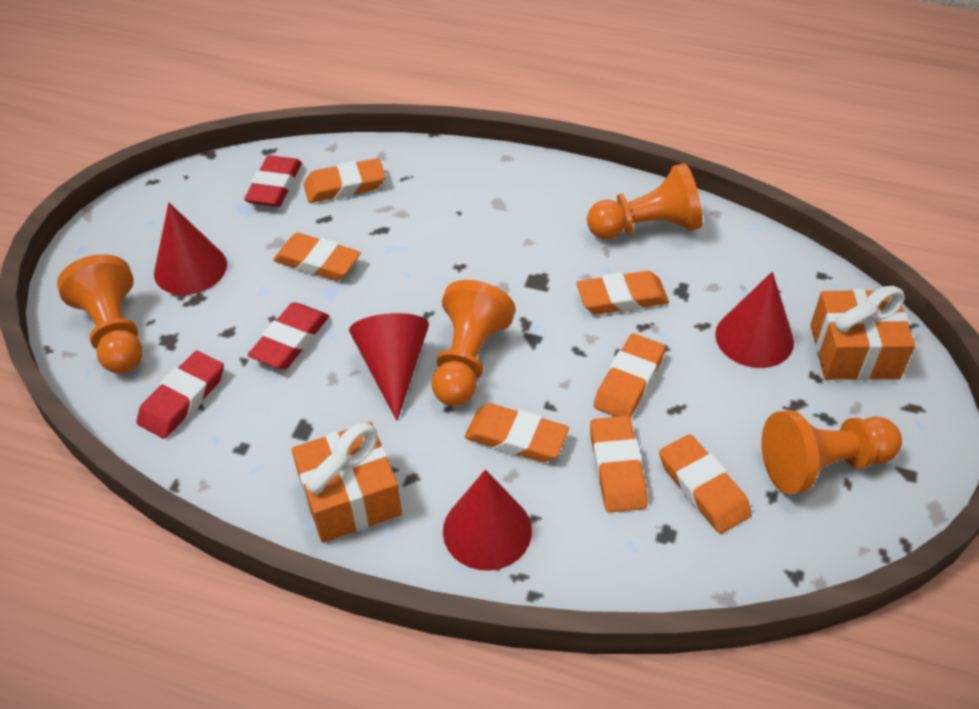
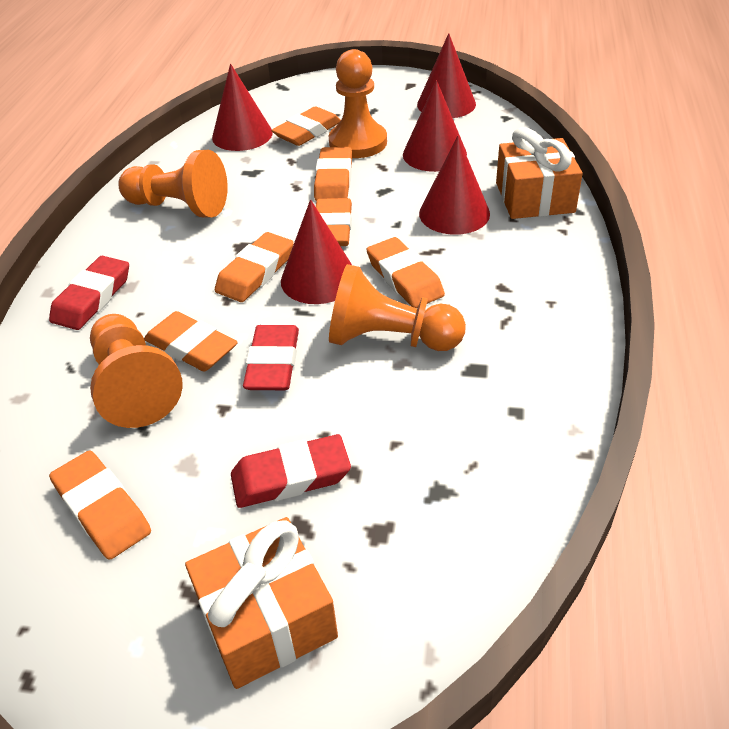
red cone: [154,203,227,295] [349,313,429,421] [443,470,532,571] [715,272,794,368] = 4 -> [212,64,273,151] [281,199,352,304] [403,80,467,172] [417,33,476,118] [419,136,490,235] = 5

